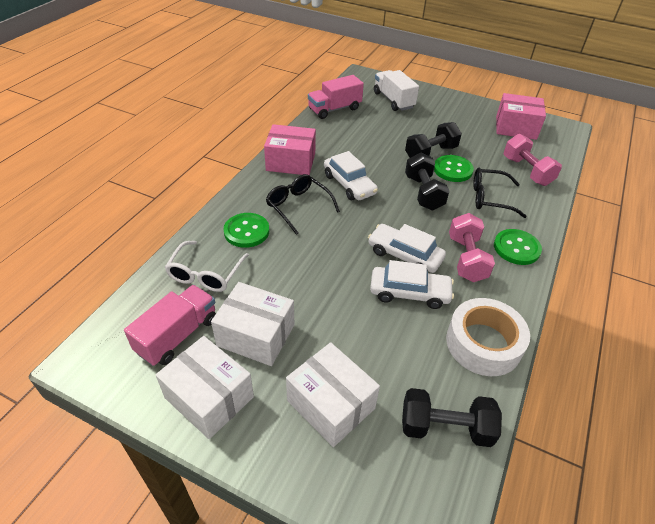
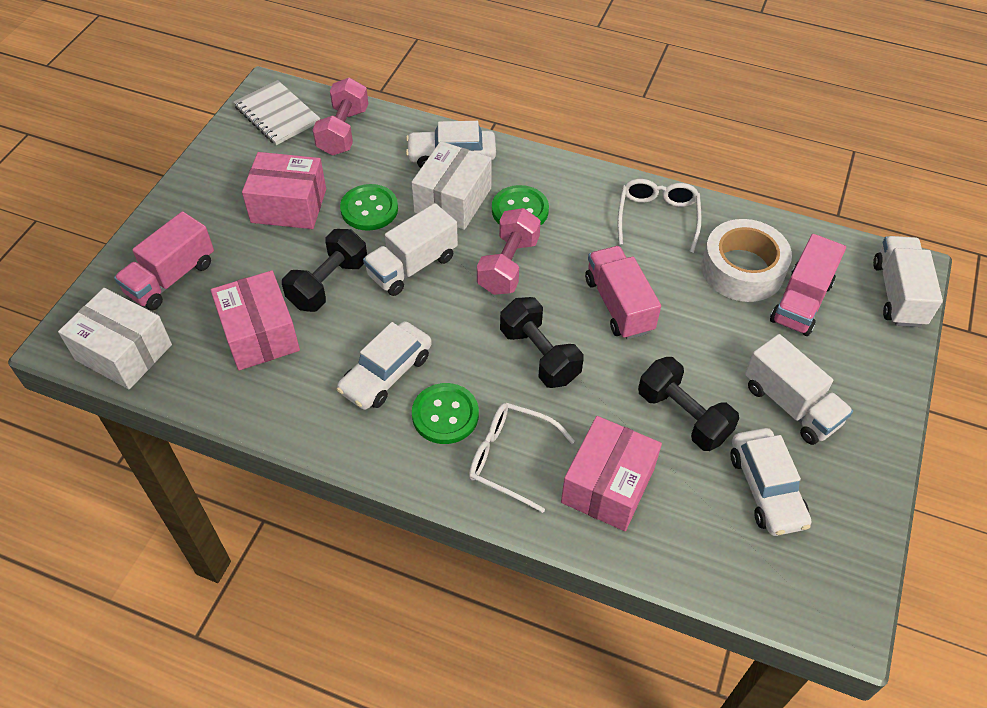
black glasses: [266,174,340,235] [473,168,527,218] = 2 -> none = 0
pink box: [264,124,316,175] [496,93,546,140] = 2 -> [211,270,300,370] [242,152,326,229] [561,416,662,531] = 3
pink truck: [124,285,216,366] [308,75,364,119] = 2 -> [114,211,214,310] [585,246,661,340] [770,234,846,336] = 3
white box: [156,336,254,439] [211,282,295,366] [286,342,380,447] = 3 -> [58,288,172,389] [411,141,492,230] = 2
white glasses: [165,241,249,292] = 1 -> [469,403,575,513] [618,179,702,253] = 2
white notebook: none = 0 -> [234,80,320,145] = 1
white truck: [374,70,419,111] = 1 -> [363,203,458,296] [745,334,853,445] [873,236,943,327] = 3

